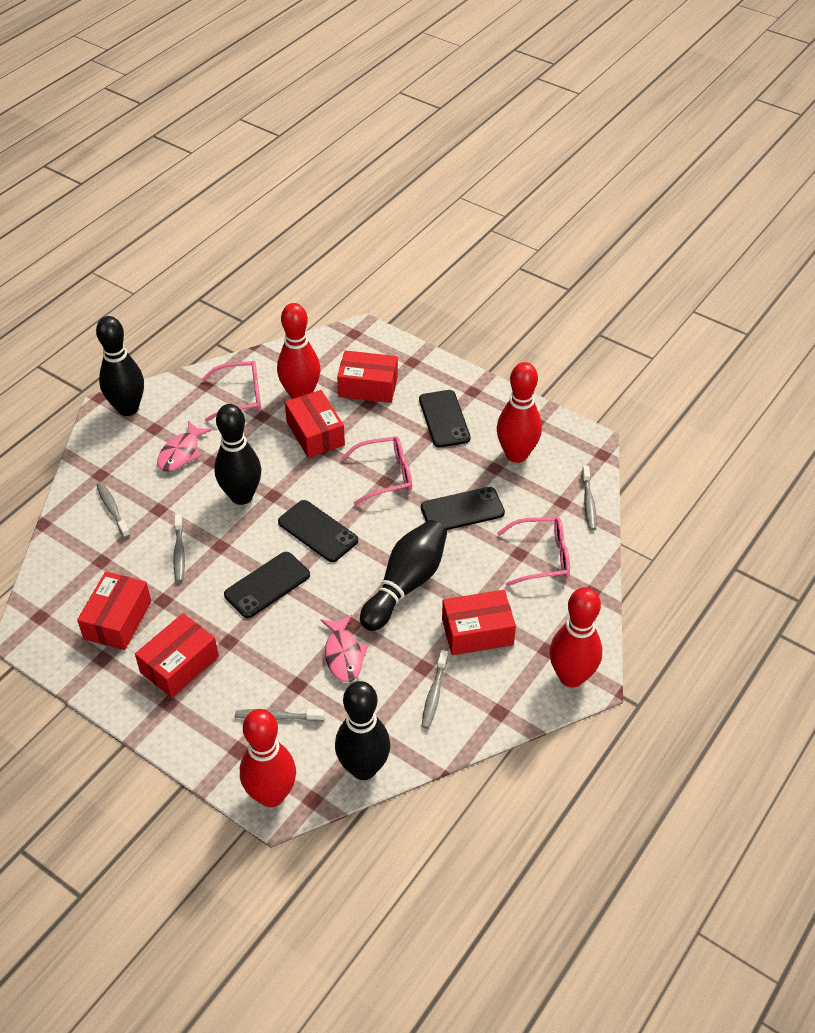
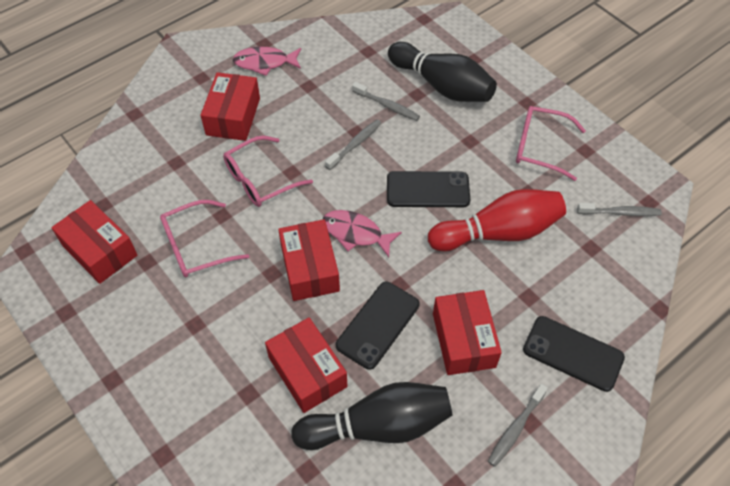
black bowling pin: [96,316,144,416] [214,404,261,505] [335,681,390,780] [360,520,447,631] = 4 -> [291,382,453,450] [388,42,497,102] = 2
black phone: [224,552,310,618] [278,500,358,562] [419,390,471,448] [421,487,505,530] = 4 -> [336,282,419,370] [387,171,470,207] [523,316,625,392] = 3
grey toothbrush: [97,482,130,538] [173,514,185,582] [235,709,324,721] [422,650,448,729] [582,466,597,530] = 5 -> [325,120,382,170] [352,82,420,121] [488,384,548,467] [577,203,662,216] = 4
red bowling pin: [240,709,296,807] [277,303,321,399] [497,362,542,463] [549,587,602,688] = 4 -> [428,189,566,251] = 1

